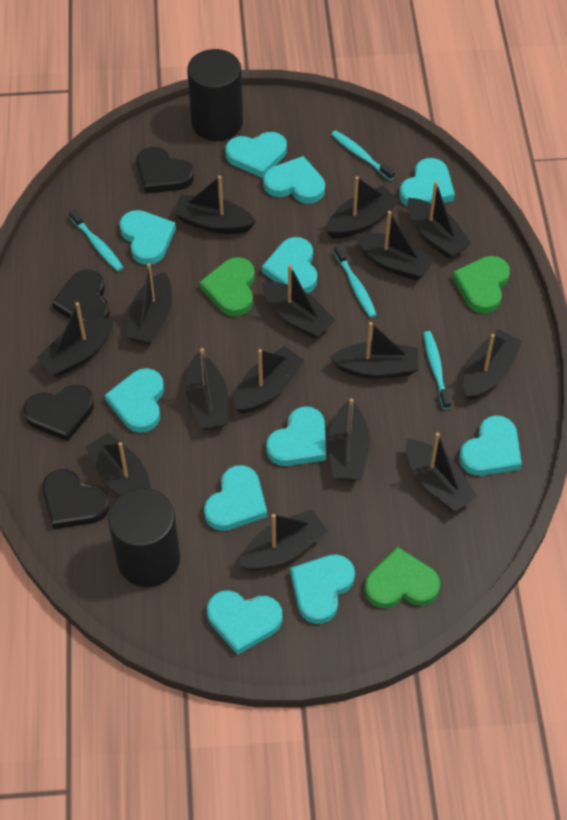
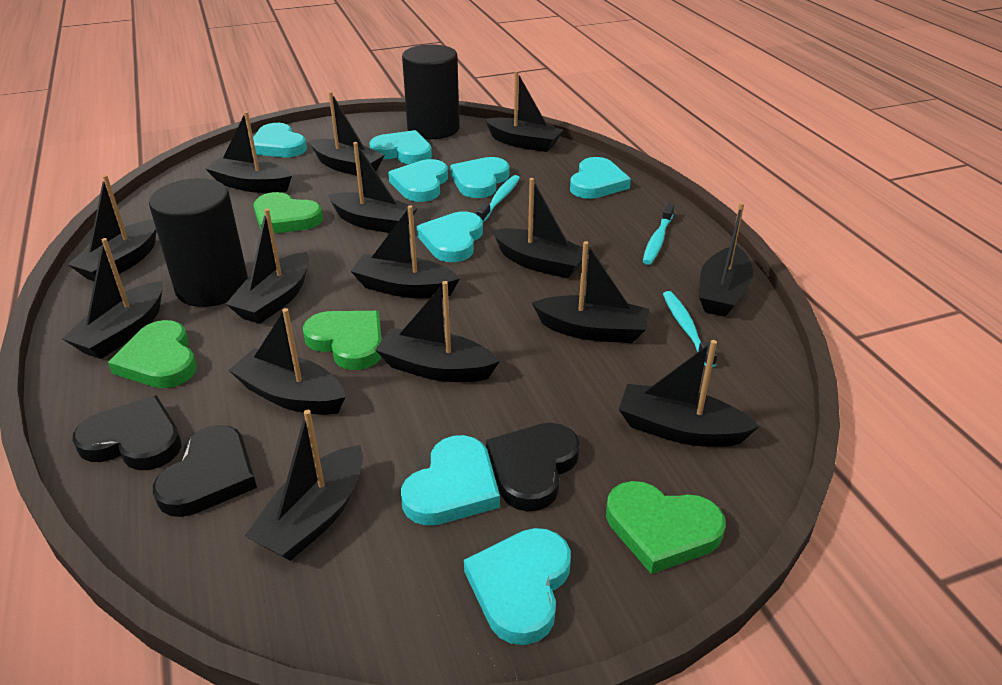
black heart: [24,385,94,441] [42,469,110,529] [52,270,110,322] [137,147,194,194] = 4 -> [73,396,182,470] [153,425,257,517] [486,423,580,511] = 3
green heart: [200,257,255,316] [364,547,440,608] [452,256,510,314] = 3 -> [108,320,197,388] [253,192,323,234] [303,311,382,370] [606,481,726,574] = 4
turquoise heart: [105,368,164,433] [119,210,176,265] [204,465,267,531] [207,590,282,655] [225,132,287,178] [262,237,317,293] [263,156,325,204] [266,406,326,466] [290,554,355,624] [399,158,455,206] [459,415,522,476] = 11 -> [253,123,307,157] [369,130,432,164] [388,159,448,202] [401,435,500,526] [417,212,483,262] [450,157,509,198] [464,528,571,645] [570,157,631,199] = 8
turquoise toothbrush: [69,209,123,271] [331,130,395,181] [334,245,377,318] [423,331,451,409] = 4 -> [476,175,520,222] [643,204,674,265] [663,291,718,367] = 3

